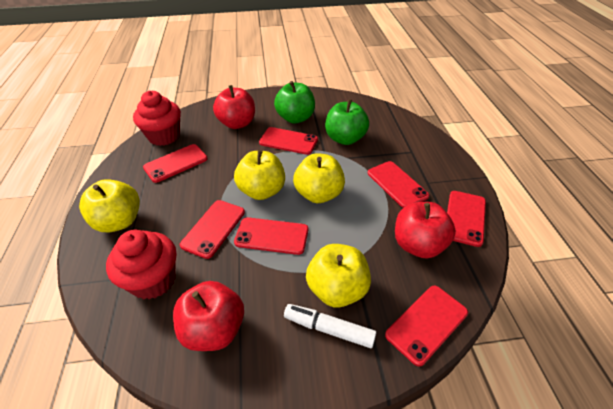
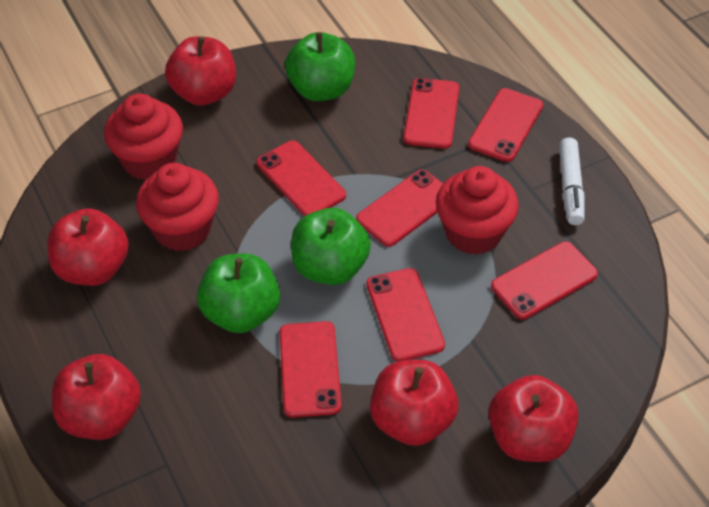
green apple: [274,81,315,124] [325,99,369,145] = 2 -> [197,253,280,333] [285,32,355,101] [291,208,371,285] = 3
red apple: [173,281,244,351] [213,85,255,129] [395,202,456,258] = 3 -> [48,208,129,286] [52,354,141,440] [165,36,236,106] [370,360,458,446] [489,375,579,462] = 5
red cupcake: [106,229,176,300] [133,91,181,146] = 2 -> [104,93,183,180] [136,163,219,251] [436,166,519,255] = 3
yellow apple: [79,179,140,232] [234,150,285,200] [293,153,345,203] [306,244,371,308] = 4 -> none = 0

